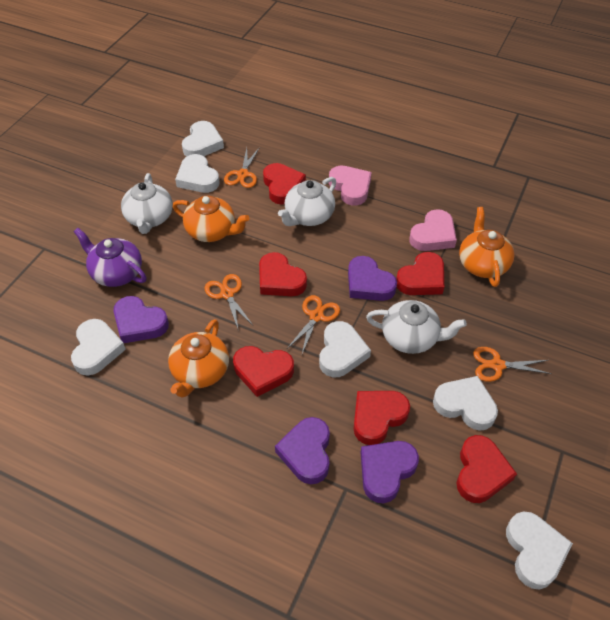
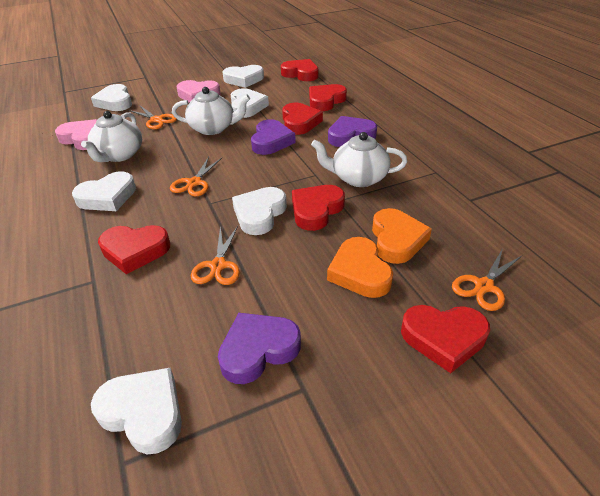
orange heart: none = 0 -> [327,237,393,298] [372,208,432,264] = 2
orange teapot: [168,319,229,398] [173,196,249,242] [459,207,515,287] = 3 -> none = 0
purple heart: [114,296,169,343] [275,417,330,484] [348,256,397,301] [361,441,419,503] = 4 -> [218,313,301,384] [251,119,296,155] [328,116,377,147] = 3
purple teapot: [74,228,147,287] = 1 -> none = 0

